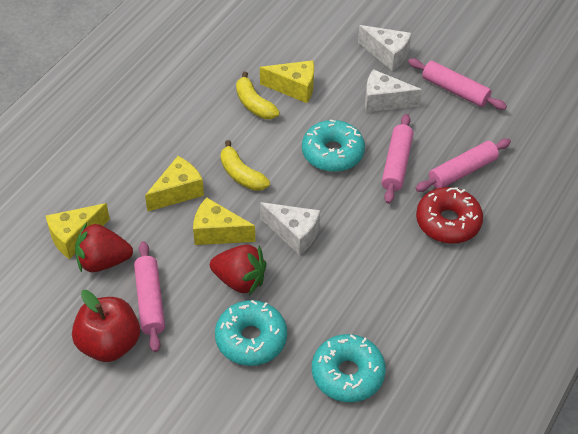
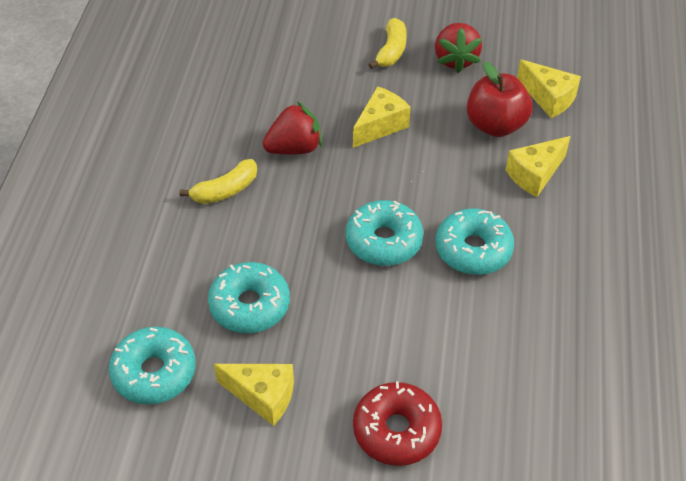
pink rolling pin: [134,241,165,352] [382,114,413,204] [408,58,507,110] [415,139,511,192] = 4 -> none = 0
turquoise donut: [215,300,287,366] [302,120,365,172] [312,334,386,402] = 3 -> [109,327,196,405] [208,262,290,333] [346,200,423,266] [436,208,514,275] = 4
white cheese: [260,202,320,255] [358,25,411,71] [365,69,422,112] = 3 -> none = 0

